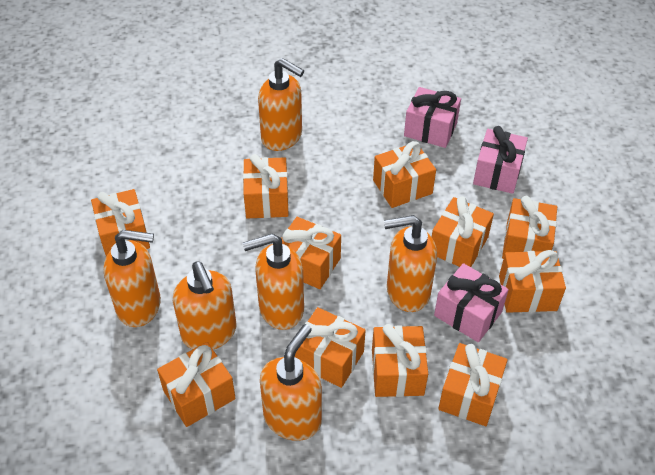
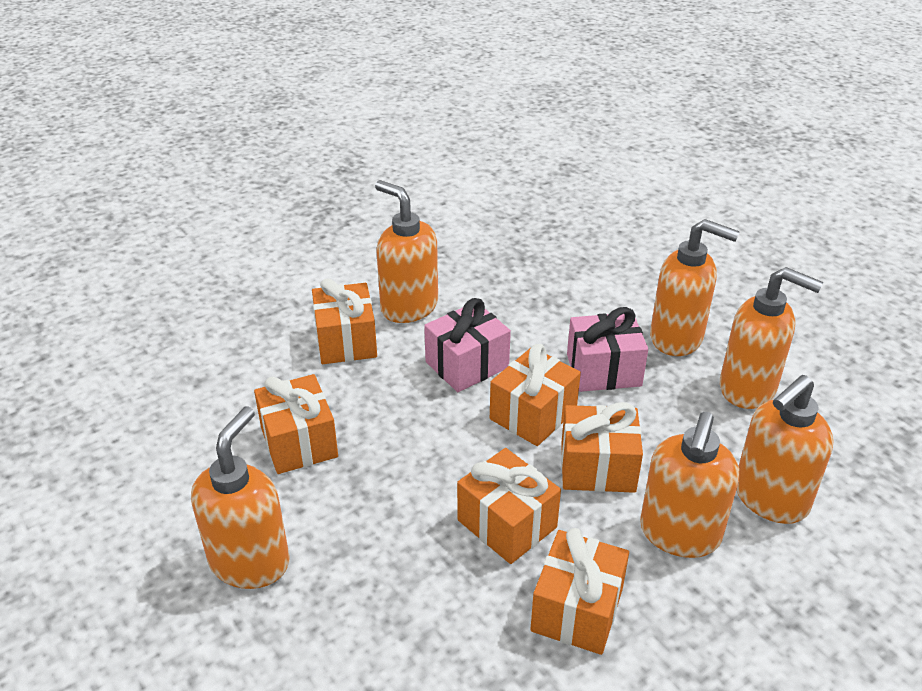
orange gift: [91,189,150,257] [157,342,236,427] [243,154,289,218] [281,217,341,289] [295,307,366,388] [372,324,428,397] [373,141,436,208] [432,196,494,267] [438,343,508,426] [499,250,566,313] [502,196,557,259] = 11 -> [254,374,338,474] [312,278,377,364] [457,448,561,564] [490,344,581,446] [530,528,629,655] [561,402,643,493] = 6
pink gift: [404,87,461,148] [434,263,509,342] [473,126,528,194] = 3 -> [424,298,511,392] [567,307,648,392] = 2

